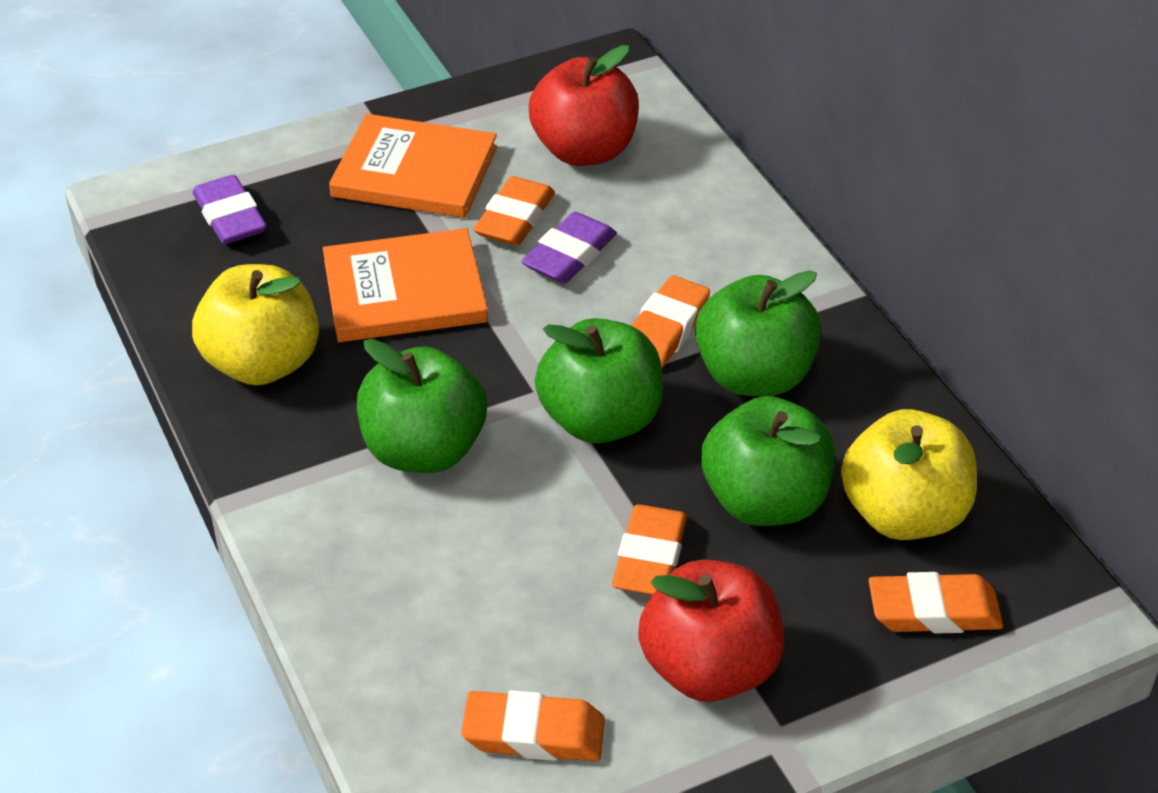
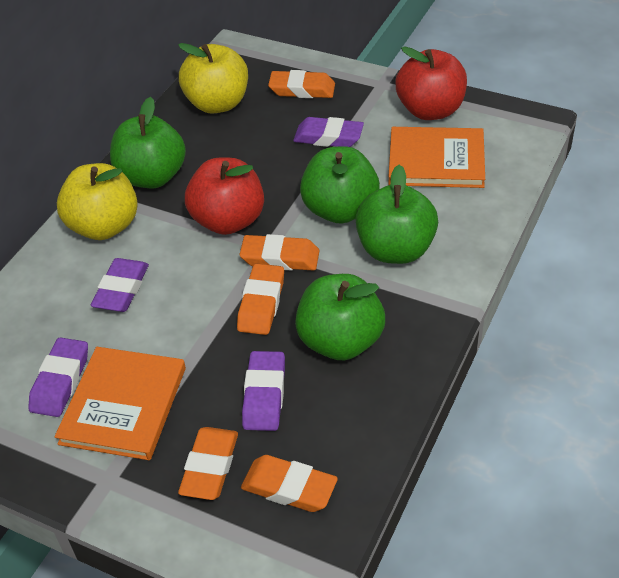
purple eraser: [192,175,267,244] [521,212,617,283] = 2 -> [28,338,88,417] [91,258,149,312] [242,351,285,431] [293,117,364,147] = 4

